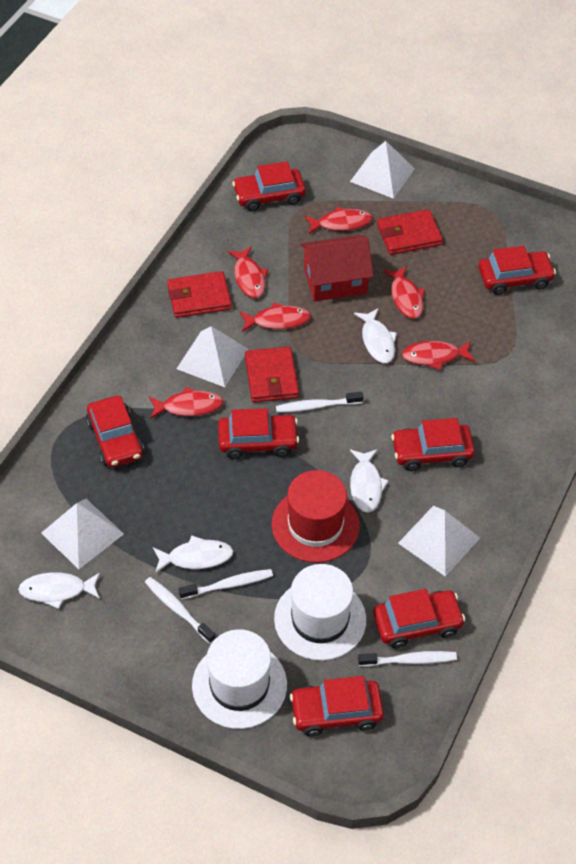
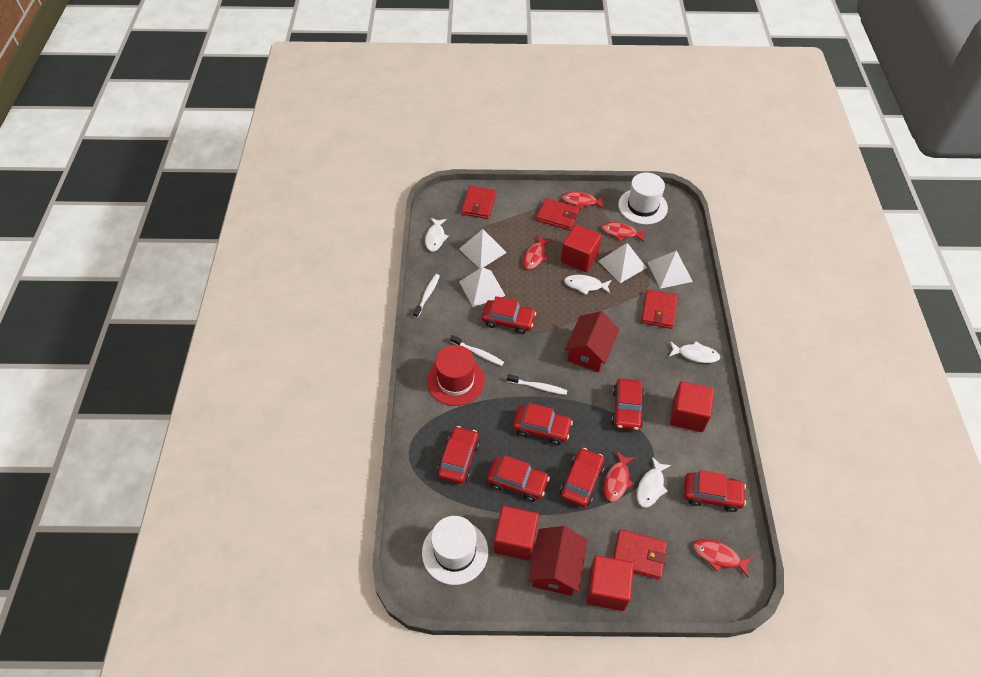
red cube: none = 0 -> [494,506,539,561] [561,225,601,272] [586,555,634,611] [670,381,714,432] = 4
red fish: [149,387,224,419] [227,246,268,298] [240,303,311,332] [305,207,373,234] [383,266,425,319] [402,341,475,370] = 6 -> [523,235,552,270] [561,192,605,209] [601,222,647,242] [603,451,635,502] [693,539,753,577] = 5
red house: [300,235,374,302] = 1 -> [528,526,588,596] [565,311,619,372] = 2
red wallet: [167,271,232,318] [245,347,299,402] [377,209,443,255] = 3 -> [461,186,496,219] [536,198,580,230] [613,529,667,579] [641,289,677,329] = 4
white toothbrush: [145,577,216,644] [179,569,273,599] [276,392,363,413] [358,651,457,666] = 4 -> [413,274,440,318] [450,335,504,366] [507,374,567,395] = 3

